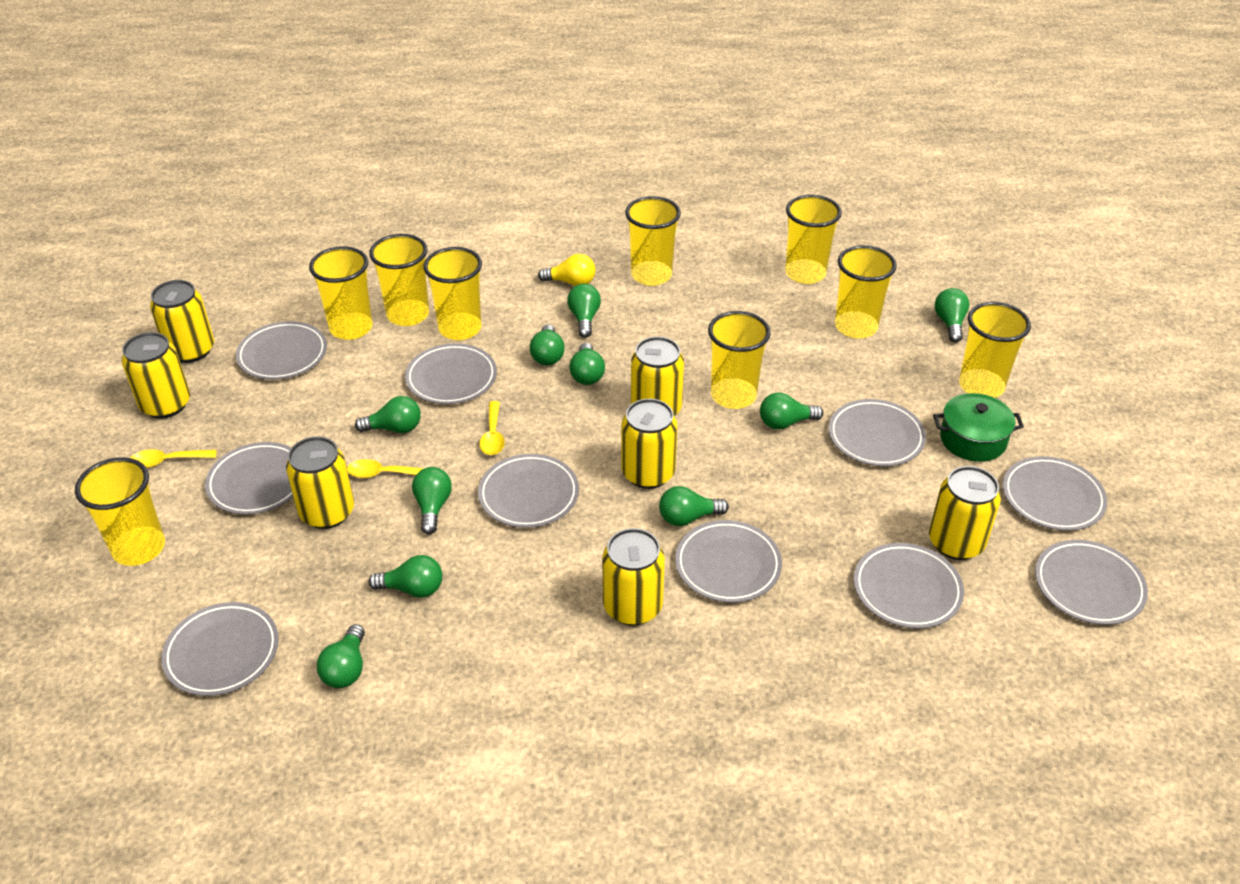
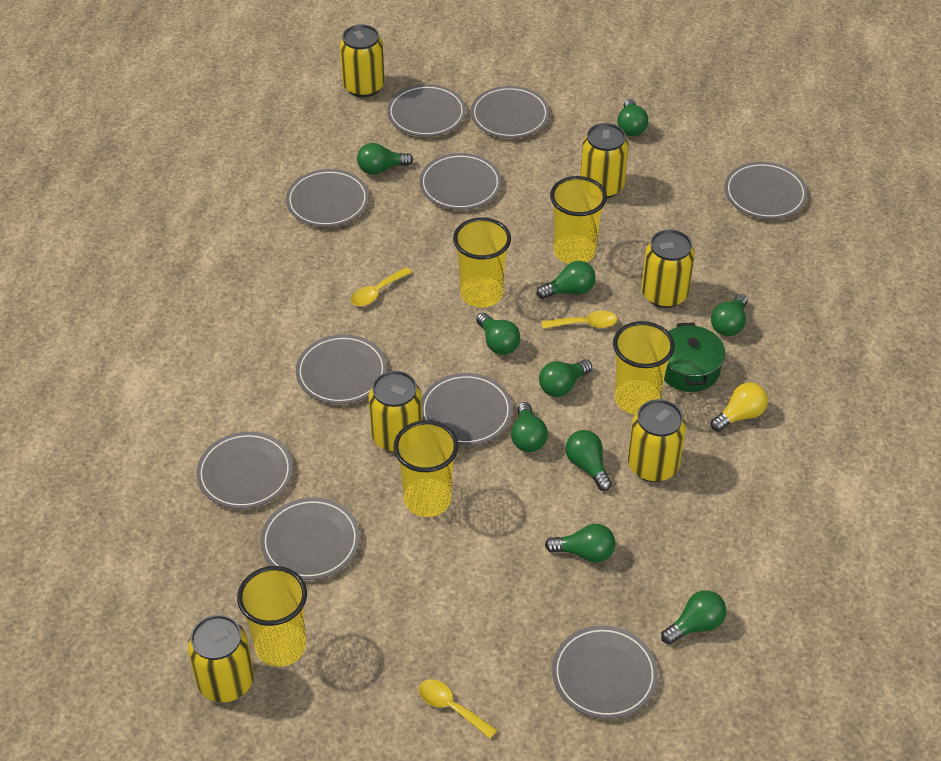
yellow can: [122,332,190,419] [150,280,214,363] [286,437,354,529] [602,528,665,626] [621,399,678,489] [631,337,684,416] [929,466,1001,560] = 7 -> [188,615,254,702] [340,24,385,97] [368,371,422,452] [580,123,629,198] [628,399,686,482] [641,229,695,308] = 6
yellow cup: [75,457,165,566] [309,246,372,340] [369,234,429,326] [424,247,482,340] [625,196,681,286] [708,311,771,409] [785,195,842,284] [835,245,897,339] [959,302,1031,398] = 9 -> [237,566,307,667] [394,420,458,517] [453,217,511,308] [550,176,607,264] [613,321,675,415] = 5

